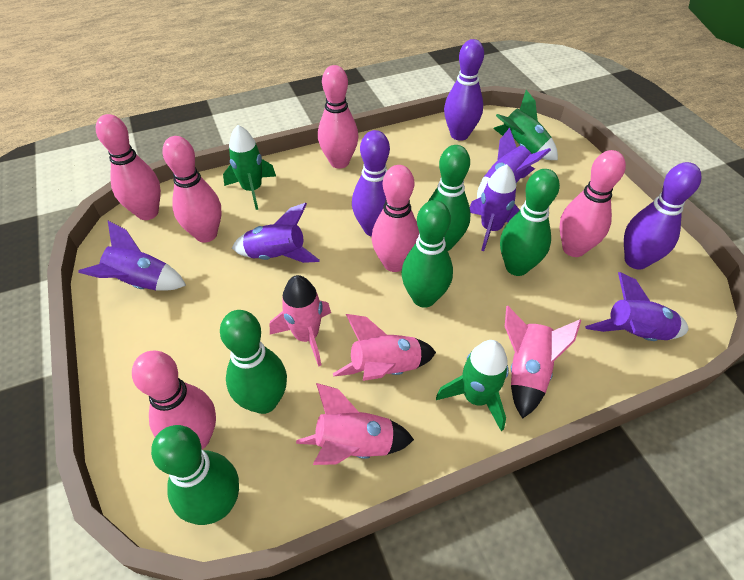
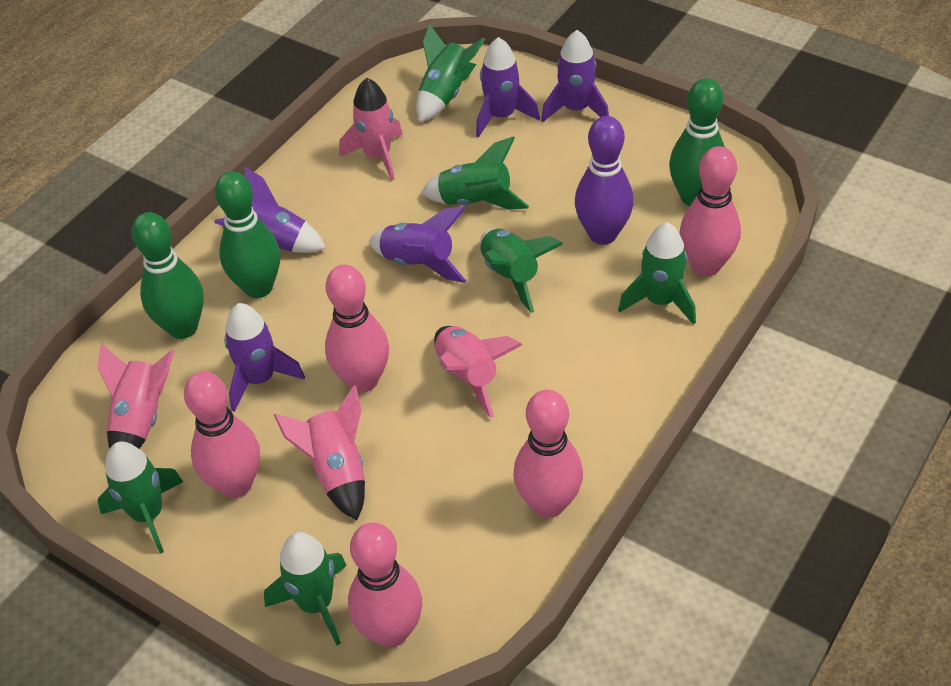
green bowling pin: [151,425,239,525] [220,310,287,414] [401,200,453,308] [429,145,470,251] [500,169,560,276] = 5 -> [131,212,204,339] [215,171,280,298] [669,78,725,206] = 3
green rocket: [223,125,276,210] [436,340,509,431] [493,90,558,160] = 3 -> [98,442,183,554] [264,532,347,645] [416,24,485,122] [421,136,529,210] [480,229,563,313] [618,222,696,325] = 6
pink bowling pin: [96,114,161,220] [132,351,216,449] [162,136,222,243] [318,65,358,169] [372,165,419,272] [560,150,626,257] = 6 -> [184,372,260,498] [325,265,389,393] [348,523,422,648] [513,390,583,518] [680,146,741,276] = 5
purple bowling pin: [352,130,390,237] [444,39,484,141] [624,162,702,270] = 3 -> [575,116,634,245] = 1

